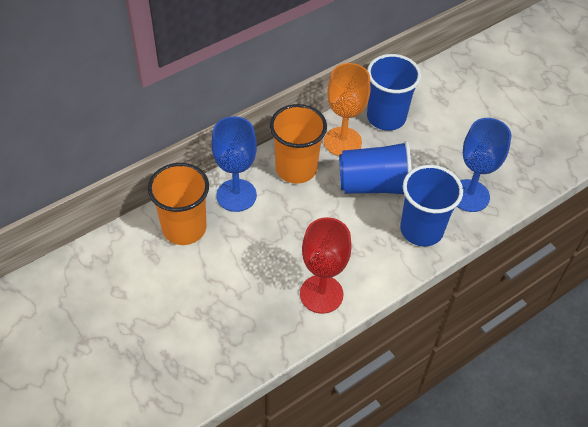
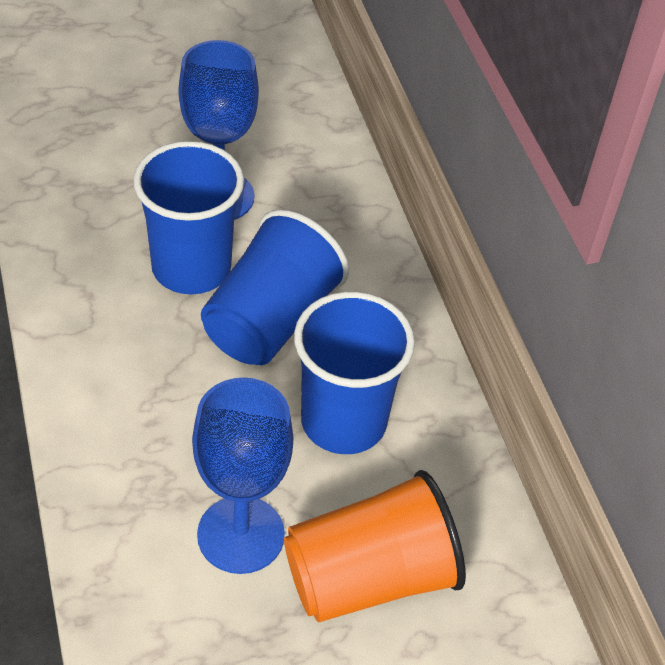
orange cup: [148,163,209,245] [270,104,327,184] = 2 -> [284,470,466,622] = 1
orange goblet: [324,63,370,156] = 1 -> none = 0
red goblet: [300,217,352,314] = 1 -> none = 0

